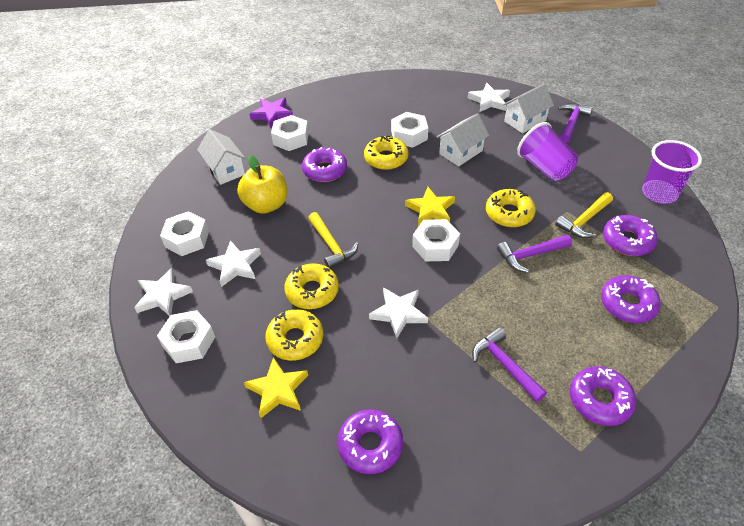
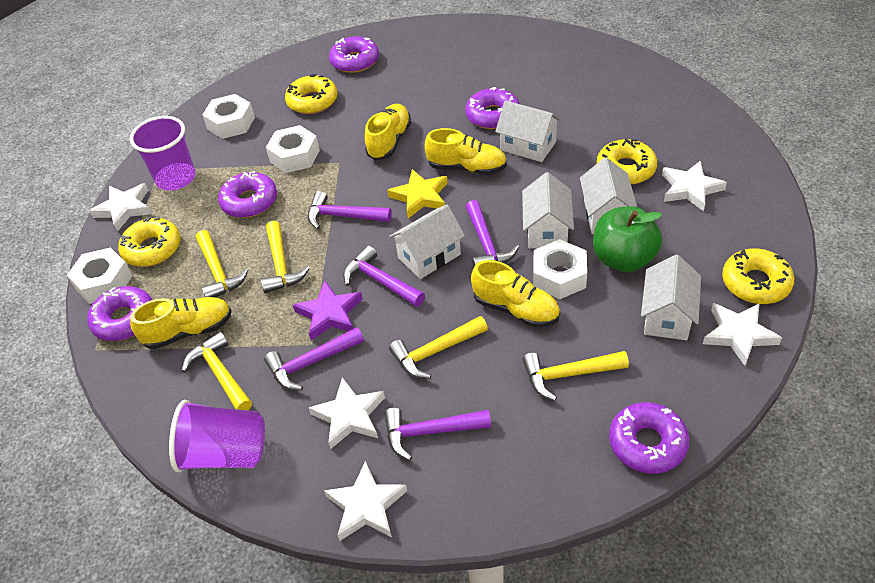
green apple: none = 0 -> [593,206,662,272] = 1
purple hammer: [472,327,547,402] [497,235,572,273] [558,103,593,143] = 3 -> [264,327,364,390] [308,191,392,229] [343,245,425,307] [384,408,491,460] [466,200,519,267] = 5
white house: [197,129,246,185] [437,113,489,166] [503,84,554,133] = 3 -> [389,205,465,279] [495,101,561,162] [522,172,574,249] [580,158,637,234] [641,255,701,340] = 5
white nut: [157,310,215,363] [160,211,209,256] [271,115,309,151] [391,112,428,148] [412,219,460,261] = 5 -> [67,248,132,304] [202,94,255,139] [266,125,320,173] [533,239,587,299] = 4
white star: [134,268,193,316] [206,240,261,287] [369,287,428,338] [468,83,510,112] = 4 -> [89,183,152,232] [309,377,385,449] [324,461,407,541] [662,160,727,212] [703,303,782,366] = 5
yellow apple: [237,155,287,214] = 1 -> none = 0
yellow hammer: [308,212,358,268] [555,192,613,238] = 2 -> [181,331,252,410] [196,230,248,298] [261,221,310,293] [389,316,488,379] [522,351,629,401] = 5
yellow shoe: none = 0 -> [130,297,232,349] [365,104,412,160] [425,128,507,175] [471,260,560,327] = 4
yellow star: [244,357,308,418] [405,187,455,226] = 2 -> [387,169,448,218] = 1

